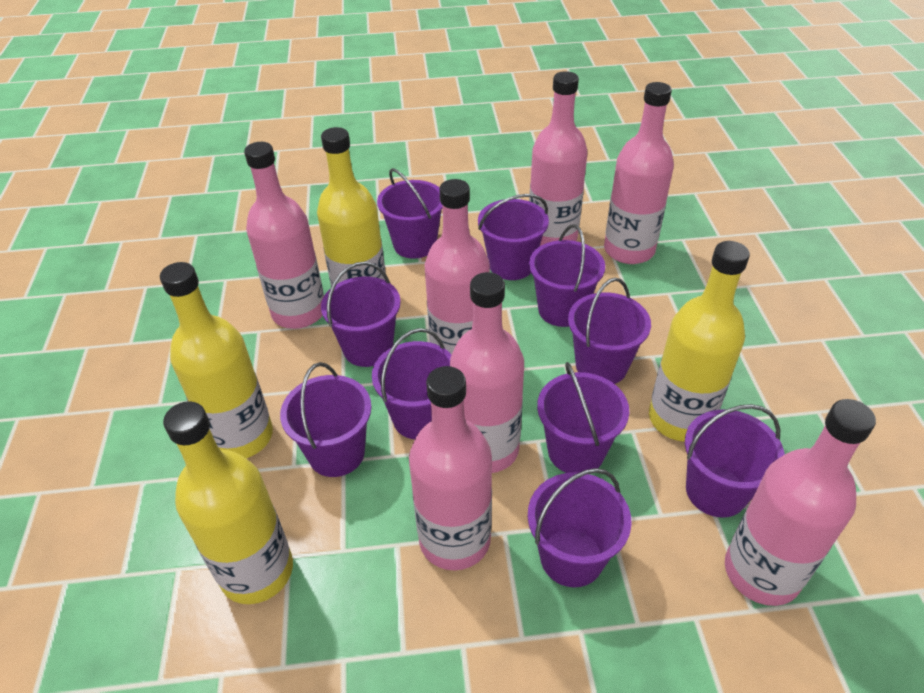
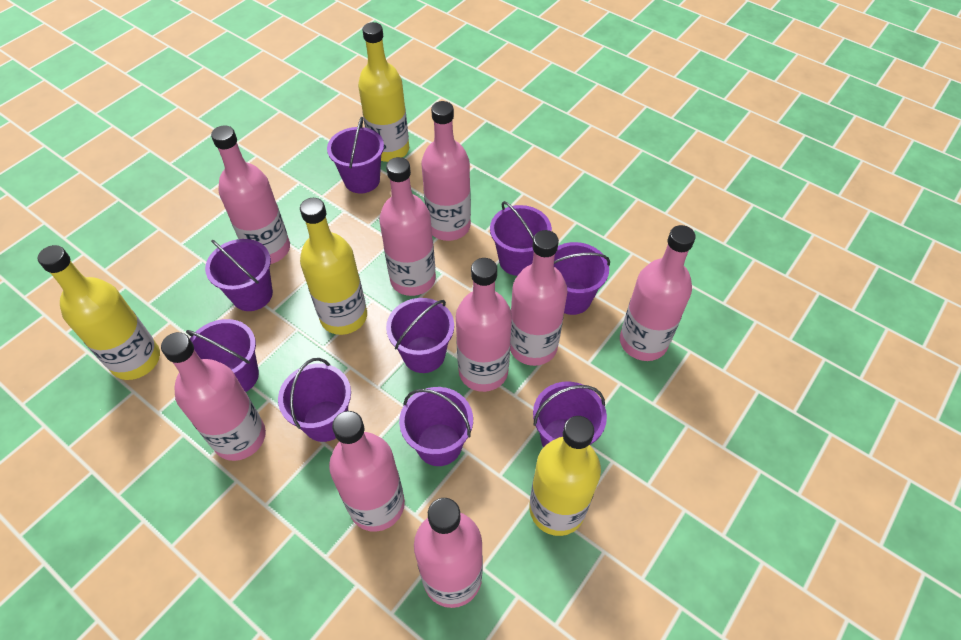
pink bottle: [244,142,324,329] [409,366,492,571] [425,179,490,354] [450,272,524,473] [529,71,588,246] [604,82,674,264] [725,399,876,606] = 7 -> [161,332,266,461] [211,125,290,264] [329,411,405,532] [379,157,436,296] [414,498,483,608] [421,101,471,241] [456,258,512,392] [510,230,568,366] [620,225,696,361] = 9
purple bucket: [280,362,372,477] [321,262,401,367] [372,328,452,439] [377,168,443,259] [478,194,549,280] [528,468,632,587] [529,224,605,327] [537,362,629,473] [568,278,651,384] [685,404,785,518] = 10 -> [186,319,259,392] [205,239,273,311] [278,358,351,442] [327,117,384,193] [386,298,454,373] [399,387,473,466] [490,201,552,276] [533,382,607,448] [554,242,610,315] = 9

